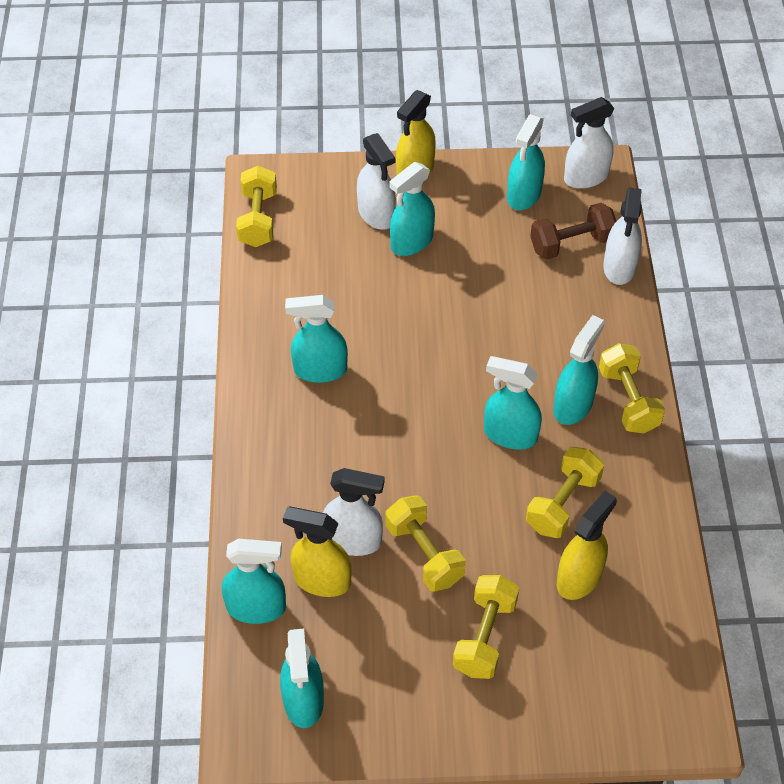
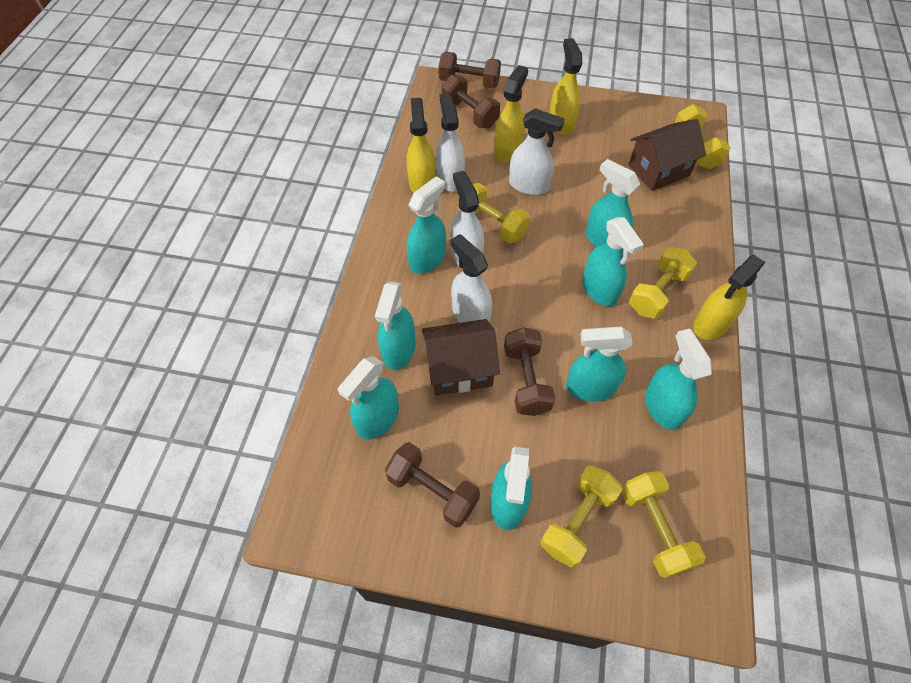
brown dumbbell: [530,203,616,260] = 1 -> [385,442,480,528] [438,52,501,89] [442,75,500,128] [504,327,556,416] = 4
brown house: none = 0 -> [422,319,500,396] [629,119,706,191] = 2
turquoise spray bottle: [222,539,286,624] [280,628,324,728] [285,295,348,383] [389,162,435,256] [484,356,542,450] [507,114,545,210] [553,315,605,425] = 7 -> [338,356,399,440] [375,281,415,370] [407,176,446,274] [490,447,532,530] [566,327,633,401] [582,217,644,306] [586,159,640,252] [645,329,712,430] = 8
yellow spray bottle: [283,506,352,597] [396,90,436,176] [557,491,617,600] = 3 -> [407,98,436,193] [494,65,528,162] [550,38,582,135] [693,255,765,340] = 4

